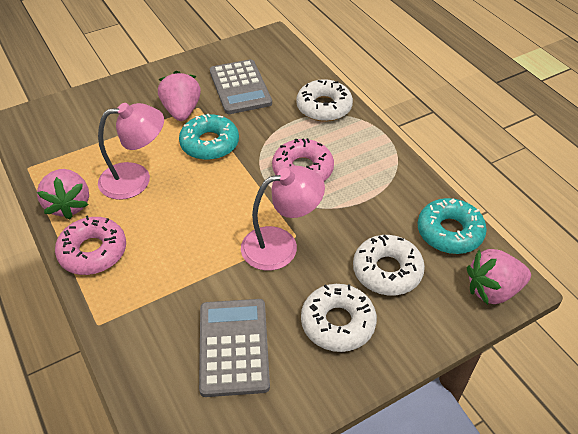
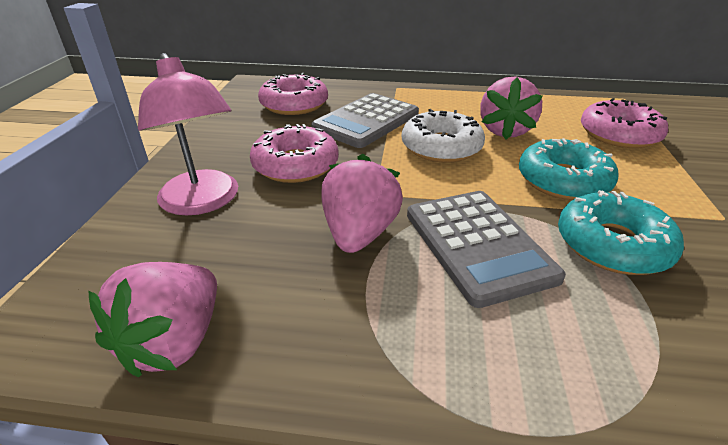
pink donut: [55,215,126,275] [272,138,334,181] = 2 -> [250,124,339,183] [258,73,328,115] [581,98,668,148] = 3
pink lamp: [98,103,164,200] [241,166,325,271] = 2 -> [138,53,238,216] = 1
white donut: [296,79,353,122] [301,284,377,352] [353,235,425,296] = 3 -> [402,109,485,163] = 1

